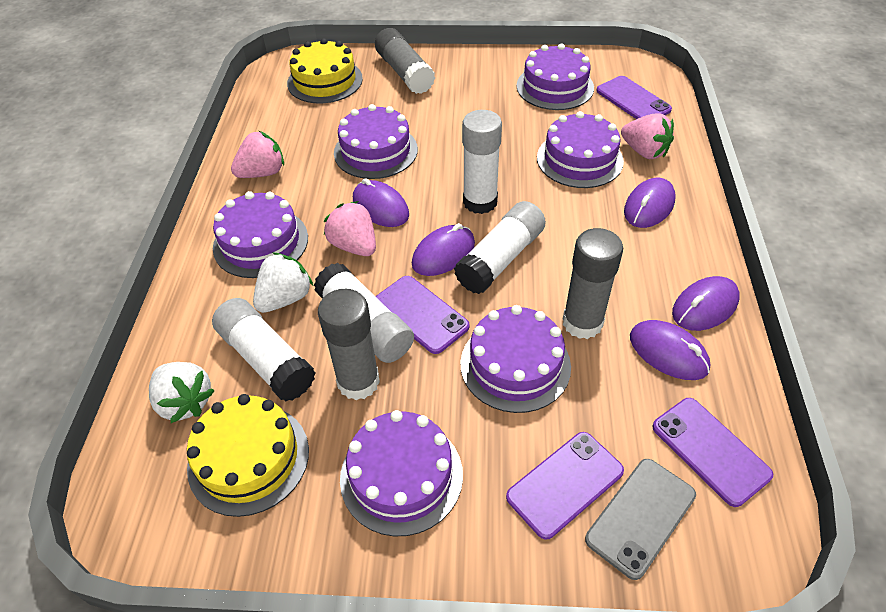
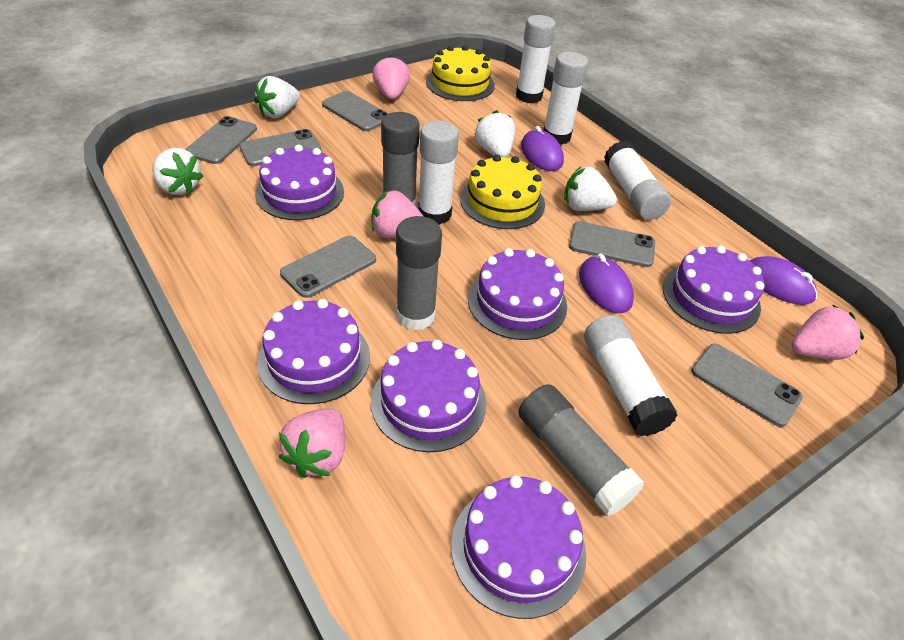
grey phone: [585,459,696,580] = 1 -> [185,116,257,164] [239,129,321,166] [280,236,376,298] [322,91,388,131] [569,221,655,267] [691,344,803,427] = 6
pink strawberry: [231,131,284,178] [324,201,376,256] [621,113,674,159] = 3 -> [279,408,345,478] [371,190,424,238] [372,55,410,100] [791,305,864,360] = 4
purple mouse: [353,178,409,227] [412,223,475,276] [624,178,675,228] [630,320,710,380] [672,276,740,331] = 5 -> [521,126,564,171] [579,254,634,313] [750,256,817,305] = 3
purple phone: [376,276,470,354] [506,432,624,540] [596,76,672,119] [652,398,773,507] = 4 -> none = 0
white glue stick: [212,298,315,401] [314,263,414,363] [454,201,546,294] [462,110,502,214] = 4 -> [418,120,459,225] [516,15,556,103] [543,52,588,145] [584,315,678,436] [604,141,671,220] = 5
white strawberry: [149,362,215,423] [253,253,313,313] = 2 -> [152,148,204,195] [254,76,300,118] [475,110,515,157] [564,167,617,211] = 4

